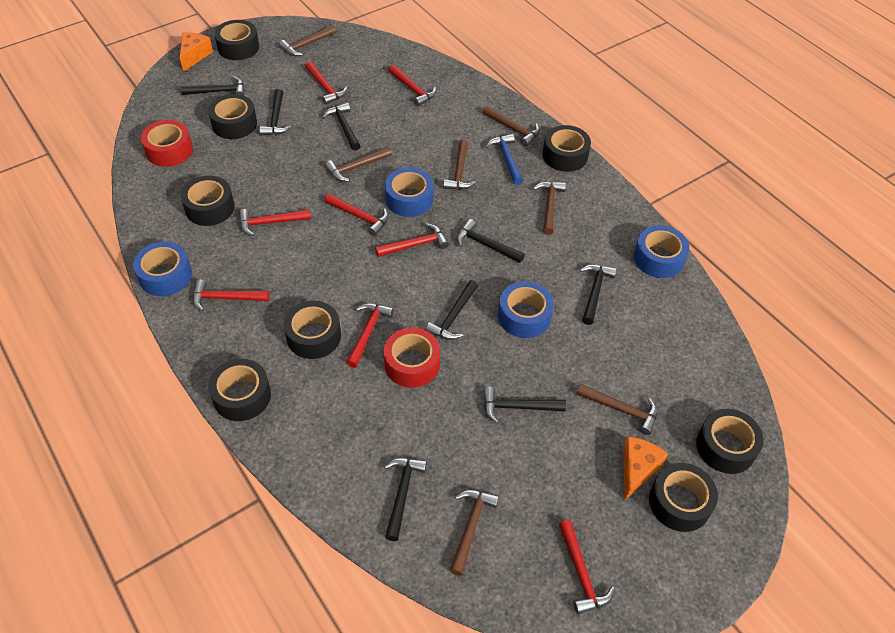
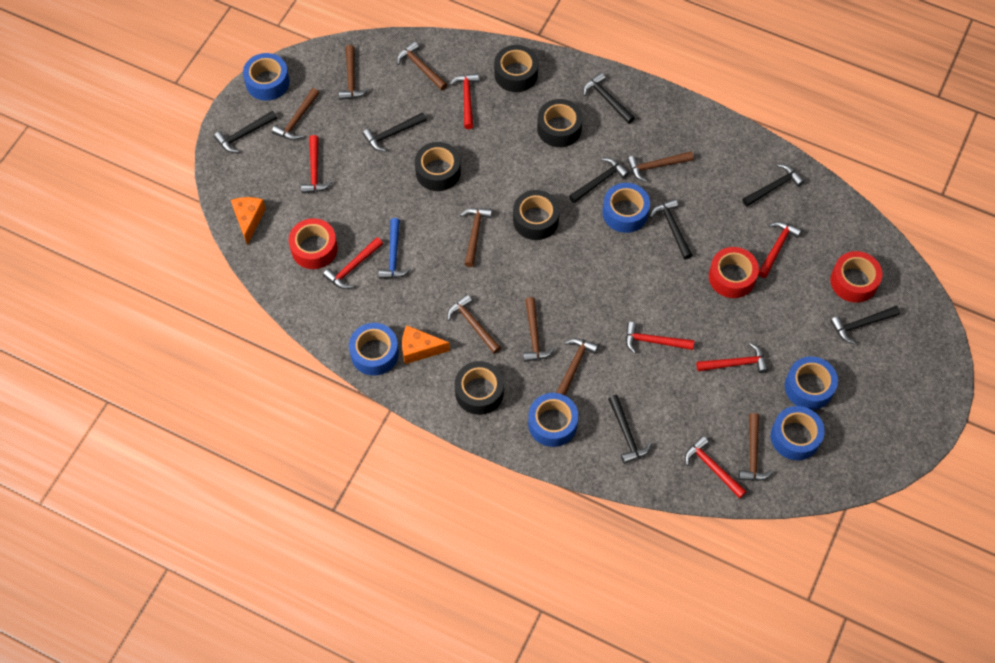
black tape: [181,176,235,226] [208,94,257,139] [208,359,271,421] [214,20,259,60] [284,301,341,359] [543,125,591,172] [649,463,718,532] [696,409,764,474] = 8 -> [415,142,461,191] [455,361,504,415] [494,45,538,92] [513,190,560,240] [537,99,583,147] = 5
blue tape: [133,242,192,296] [385,167,433,217] [498,281,554,338] [634,225,689,278] = 4 -> [243,53,290,101] [349,323,399,376] [528,393,578,447] [602,183,650,233] [771,406,825,460] [785,356,838,410] = 6
brown hammer: [279,25,336,56] [325,147,392,182] [443,140,476,190] [449,490,499,576] [483,106,540,146] [533,181,566,235] [577,384,658,435] = 7 -> [272,88,319,140] [339,45,369,100] [397,41,448,91] [447,294,501,354] [460,208,492,267] [523,297,555,362] [556,338,599,396] [627,151,694,182] [739,413,773,481] = 9
red hammer: [193,280,269,312] [239,209,311,236] [305,62,347,105] [325,194,389,236] [346,303,394,368] [375,223,449,257] [388,65,436,106] [559,520,615,615] = 8 -> [301,135,332,194] [323,237,383,289] [449,73,479,129] [626,322,695,354] [685,436,747,498] [696,343,768,373] [758,222,802,278] = 7
red tape: [141,120,193,167] [384,328,440,388] = 2 -> [289,218,338,269] [709,247,759,298] [830,251,883,303] = 3

